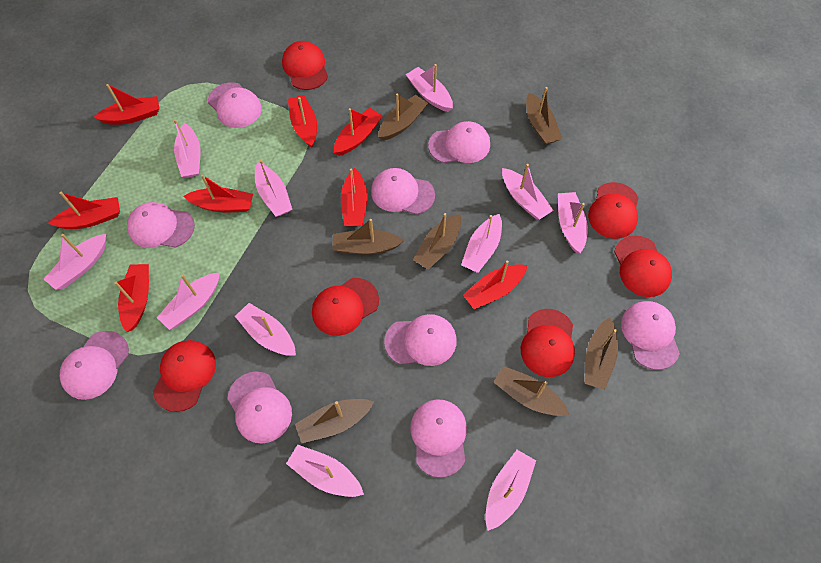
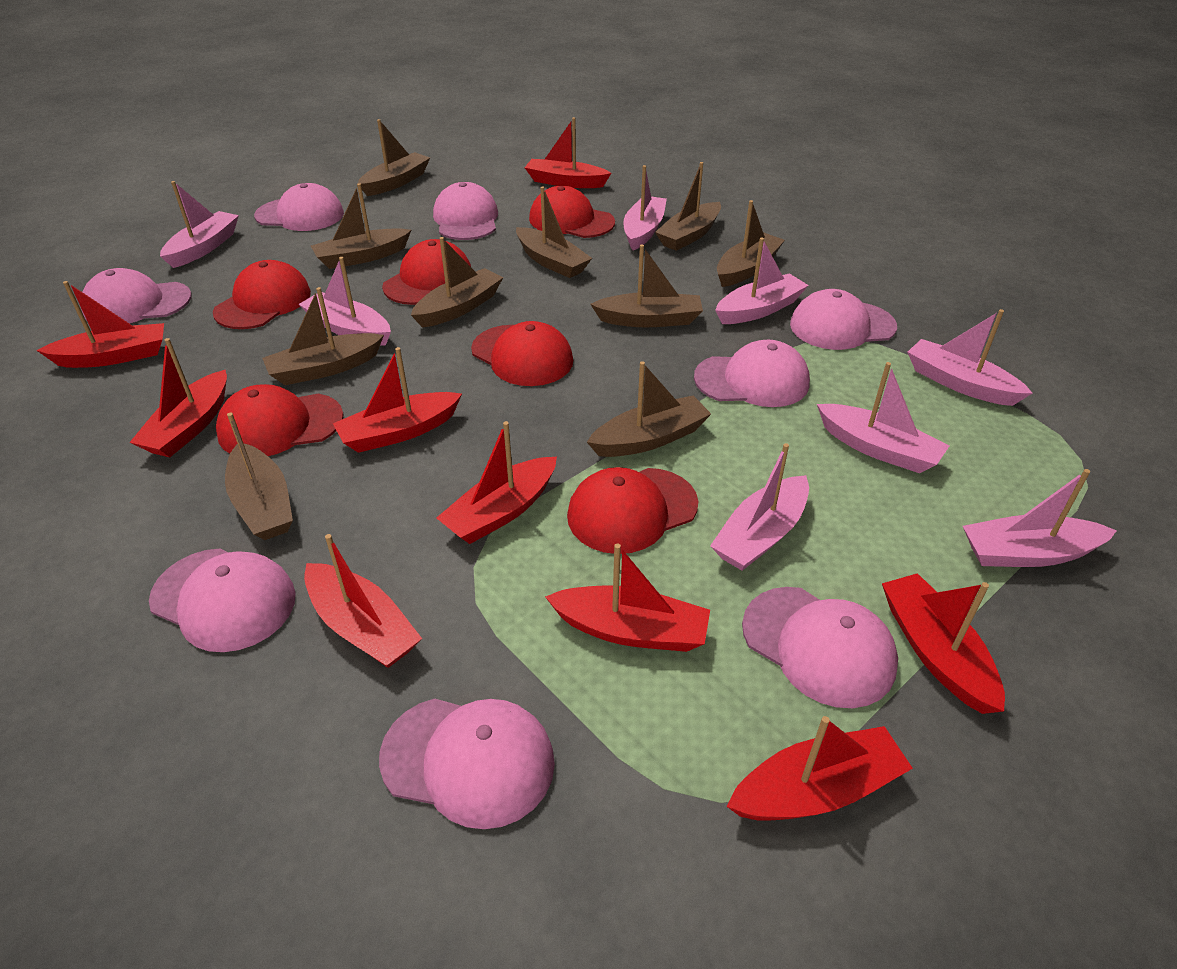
brown boat: [295,399,374,443] [333,219,404,255] [378,93,428,141] [413,213,461,270] [493,366,570,416] [526,87,562,145] [584,318,618,390] = 7 -> [225,413,293,540] [262,287,384,385] [311,183,411,269] [358,119,430,196] [411,237,504,328] [516,186,592,278] [587,361,711,457] [590,244,703,327] [655,162,721,251] [717,200,785,287] = 10
pink boat: [43,234,106,290] [157,272,220,330] [174,119,201,178] [235,303,296,356] [255,160,292,217] [286,445,364,497] [406,64,453,112] [461,214,502,273] [485,450,536,531] [502,164,553,219] [558,192,588,253] = 11 -> [160,181,239,268] [299,257,391,345] [623,165,667,250] [710,443,809,571] [715,238,809,324] [817,362,949,473] [907,309,1032,406] [963,469,1117,567] = 8
pink cap: [60,331,129,400] [127,202,195,248] [208,82,262,128] [227,371,292,444] [371,168,435,215] [384,314,457,366] [410,399,467,478] [428,121,490,163] [621,301,680,370] = 9 -> [81,268,191,324] [149,548,296,652] [254,183,344,231] [379,699,555,829] [433,182,498,240] [694,340,810,407] [742,587,898,708] [790,289,897,350] = 8
red boat: [48,192,120,229] [93,84,160,125] [114,264,149,332] [184,174,253,212] [288,95,317,148] [334,108,383,156] [341,168,368,226] [463,260,527,309] = 8 -> [36,281,164,368] [129,338,227,457] [304,534,422,668] [333,347,462,453] [436,421,557,544] [524,117,611,188] [545,544,710,652] [727,716,913,821] [882,573,1005,714] = 9

